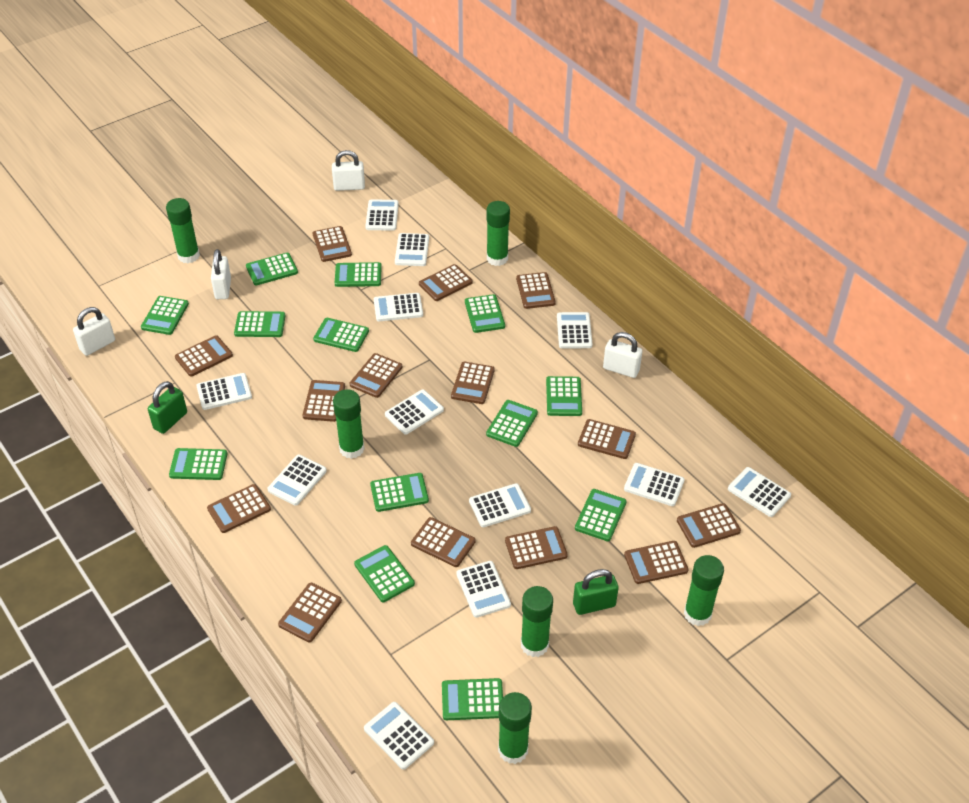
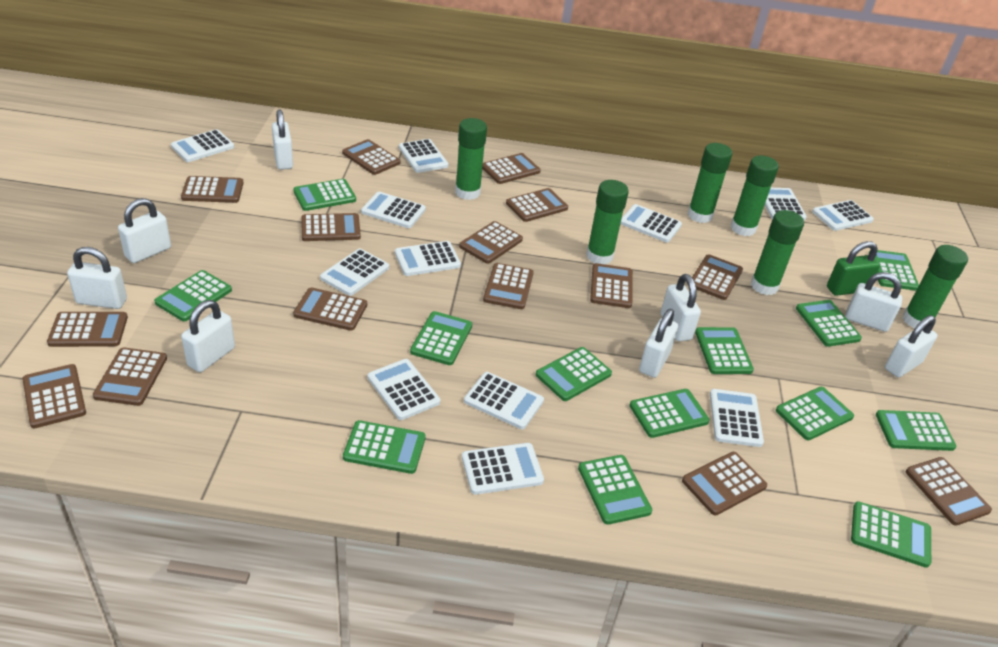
brown calculator: [175,335,233,377] [207,484,271,533] [278,583,342,642] [302,380,345,422] [313,226,352,262] [350,353,403,398] [411,517,475,567] [419,264,473,301] [451,362,495,404] [505,526,568,569] [516,272,556,309] [578,419,636,459] [624,541,689,584] [677,503,741,548] = 14 -> [22,364,86,428] [47,312,128,347] [93,347,167,406] [181,176,243,203] [293,287,367,331] [301,213,361,241] [342,139,401,175] [459,221,523,264] [482,153,541,184] [483,263,534,309] [506,188,568,222] [590,263,633,308] [682,452,767,516] [692,254,743,300] [906,457,992,526] = 15
green padlock: [148,381,187,434] [573,569,619,615] = 2 -> [827,241,880,296] = 1
white padlock: [73,307,115,356] [211,249,231,299] [332,150,365,191] [603,332,642,378] = 4 -> [67,247,127,309] [118,198,171,263] [181,300,235,372] [272,110,293,170] [639,309,678,378] [661,274,701,342] [845,272,902,332] [885,315,937,378] = 8

